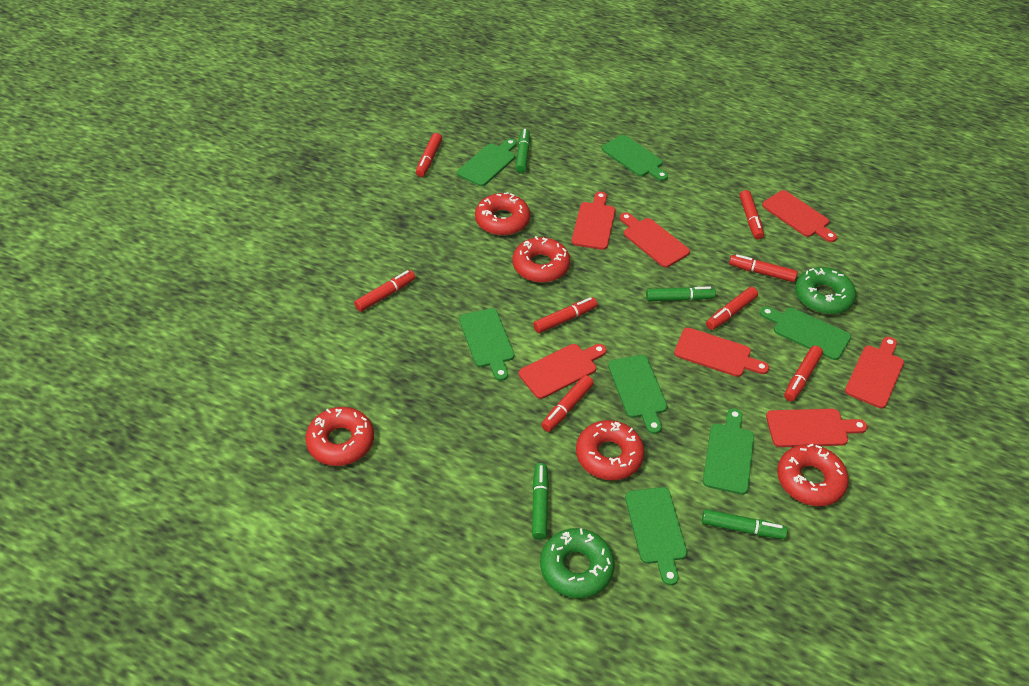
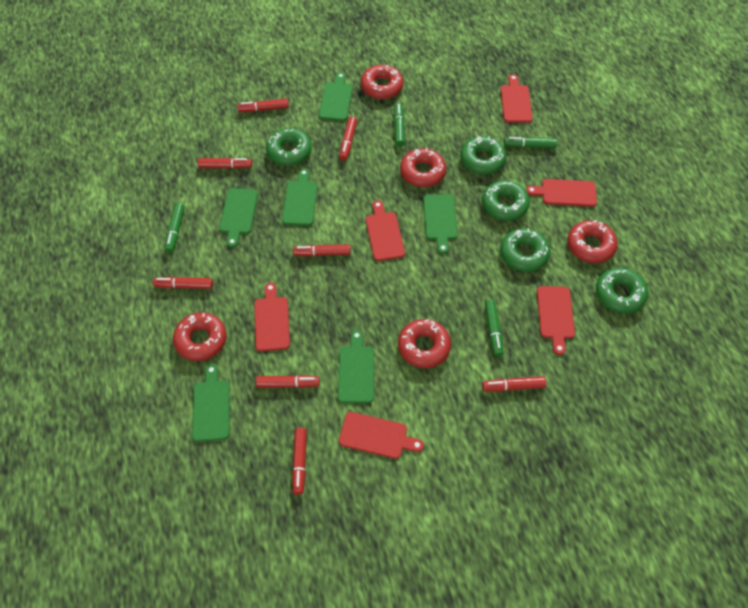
green cutting board: [457,138,517,186] [459,308,515,381] [602,135,668,181] [608,355,667,434] [625,487,687,586] [703,408,754,495] [760,307,851,360] = 7 -> [192,364,230,442] [220,188,258,248] [282,168,318,226] [319,72,353,121] [338,330,374,403] [423,194,458,254] = 6
green donut: [540,528,615,599] [795,267,856,314] = 2 -> [266,128,312,166] [460,136,506,175] [482,180,530,221] [500,228,550,272] [596,268,648,314] = 5
red cutting board: [519,344,606,399] [572,192,616,250] [620,212,690,268] [674,328,769,377] [762,190,837,242] [766,409,868,447] [845,337,904,408] = 7 -> [254,283,290,352] [339,412,424,459] [366,200,405,261] [501,74,533,123] [526,179,597,207] [537,286,575,355] = 6

